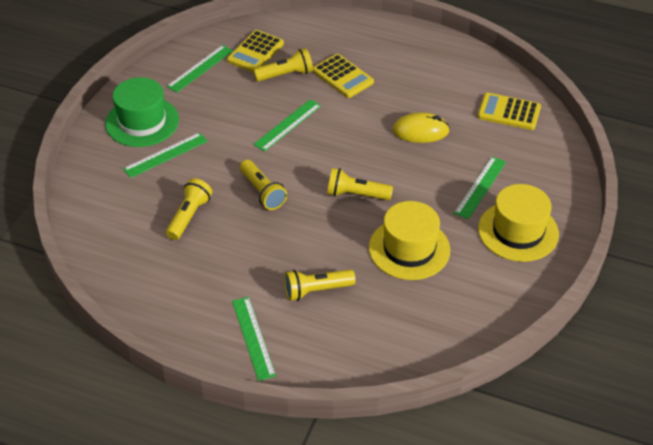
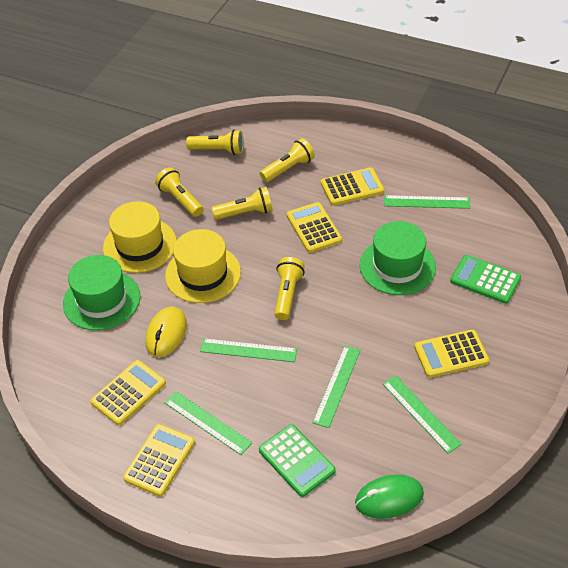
green calculator: none = 0 -> [259,424,335,497] [450,255,521,304] = 2
green hat: [105,77,179,147] = 1 -> [63,255,140,331] [359,221,436,295] = 2
green mouse: none = 0 -> [355,475,424,519] = 1
yellow calculator: [227,30,284,73] [312,54,374,98] [478,93,541,130] = 3 -> [91,360,166,425] [123,424,195,496] [287,202,342,253] [321,167,384,206] [414,330,489,378] = 5

